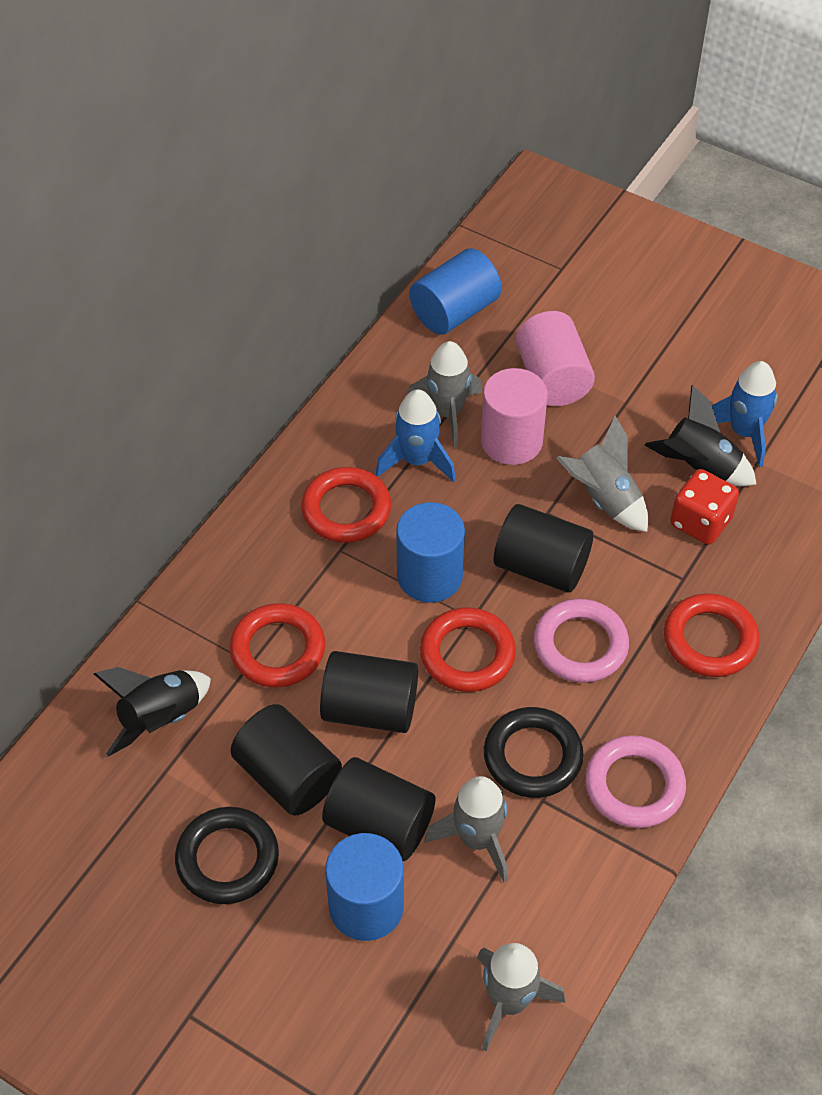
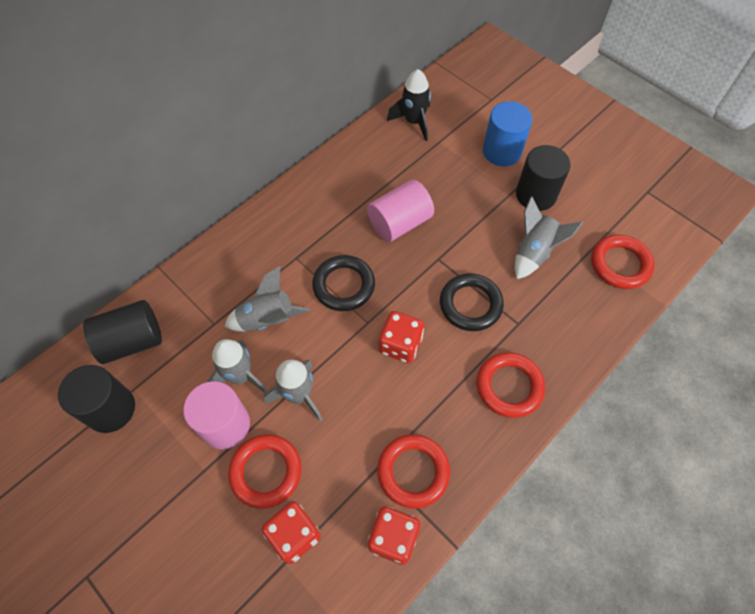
black cylinder: [231,704,342,816] [320,651,418,733] [322,757,435,861] [494,504,593,593] = 4 -> [58,365,135,433] [83,300,162,364] [516,145,571,211] = 3
black rocket: [94,667,211,757] [645,385,756,486] = 2 -> [387,69,431,141] = 1
blue cylinder: [325,833,404,941] [396,502,465,603] [409,248,502,335] = 3 -> [483,101,532,166] = 1
blue rocket: [376,389,456,482] [712,361,778,467] = 2 -> none = 0
pink ring: [534,599,629,683] [585,735,686,828] = 2 -> none = 0
red dice: [670,469,739,545] = 1 -> [262,501,321,564] [368,506,420,565] [379,311,424,363] = 3

